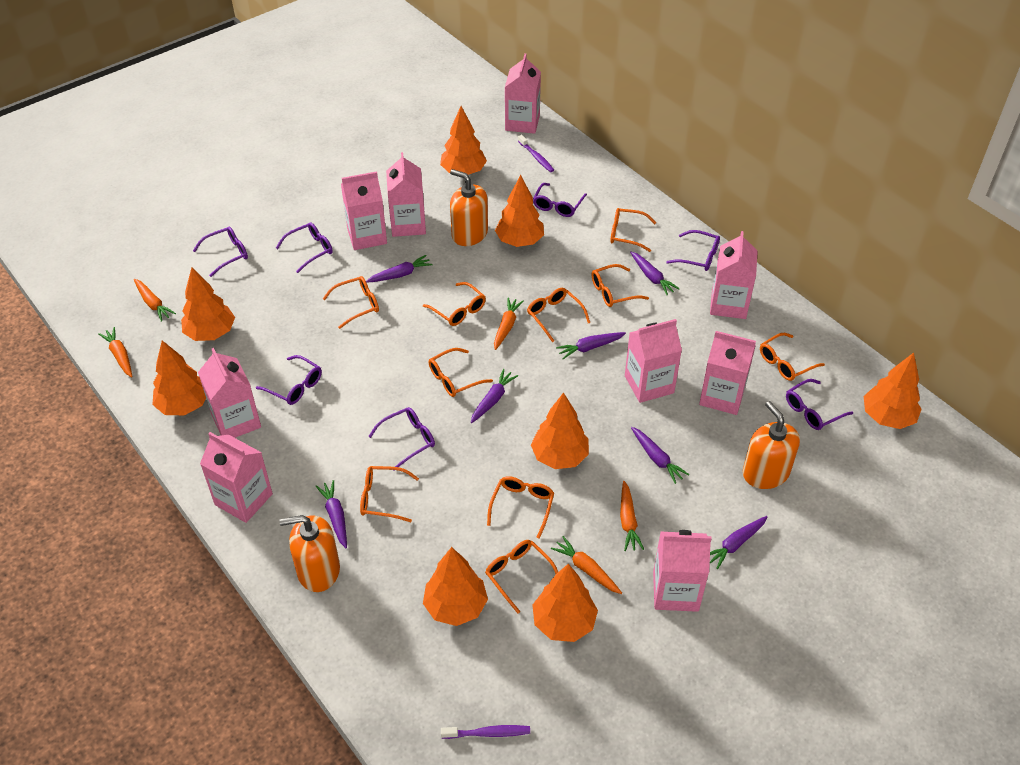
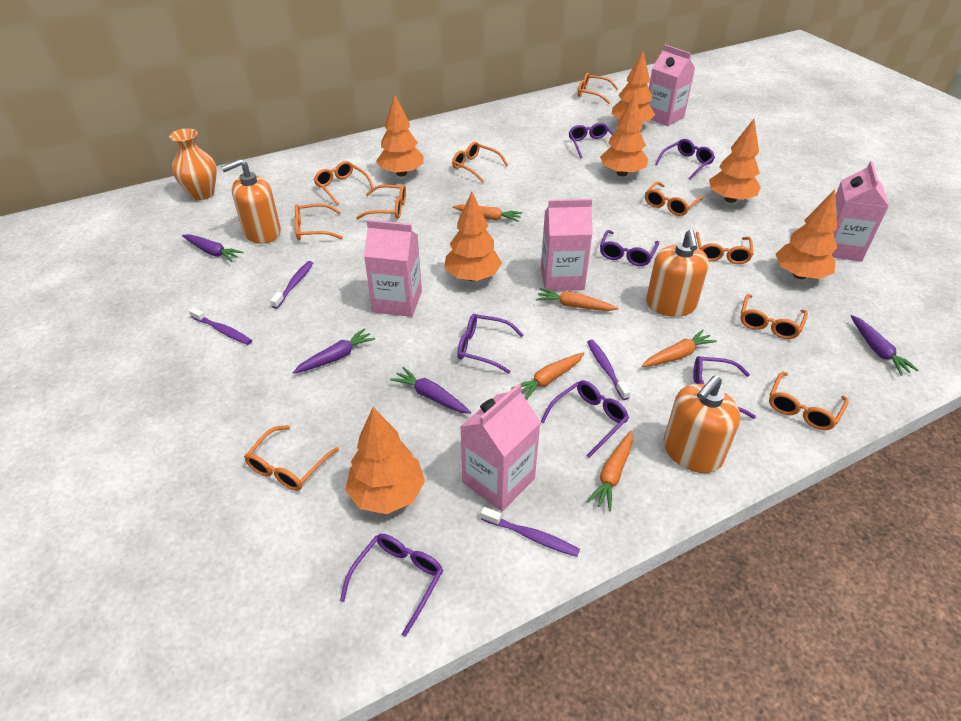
orange tree: [152,340,206,415] [181,267,235,341] [423,547,488,626] [440,106,487,175] [495,175,544,247] [531,392,589,469] [532,564,598,642] [864,353,922,429] = 8 -> [345,407,425,514] [376,94,423,177] [444,192,502,281] [600,94,648,176] [612,51,655,122] [709,119,761,203] [775,190,837,279] = 7
orange vase: none = 0 -> [169,128,217,200] = 1
pink carton: [198,348,261,438] [200,432,273,523] [341,171,387,250] [386,152,426,237] [505,53,541,134] [625,319,682,403] [653,530,712,612] [699,331,756,415] [710,231,758,319] = 9 -> [364,220,422,317] [460,384,541,511] [541,199,593,291] [648,45,695,126] [832,161,889,262] = 5
purple carrot: [316,480,347,548] [366,255,433,283] [471,369,518,423] [556,332,626,359] [630,252,680,295] [631,427,689,484] [710,516,768,569] = 7 -> [182,234,244,262] [293,328,375,373] [390,367,471,414] [851,315,919,376] = 4
purple toothbrush: [441,725,530,739] [518,135,554,172] = 2 -> [189,307,252,345] [270,261,313,309] [481,507,580,557] [587,339,630,400] = 4

